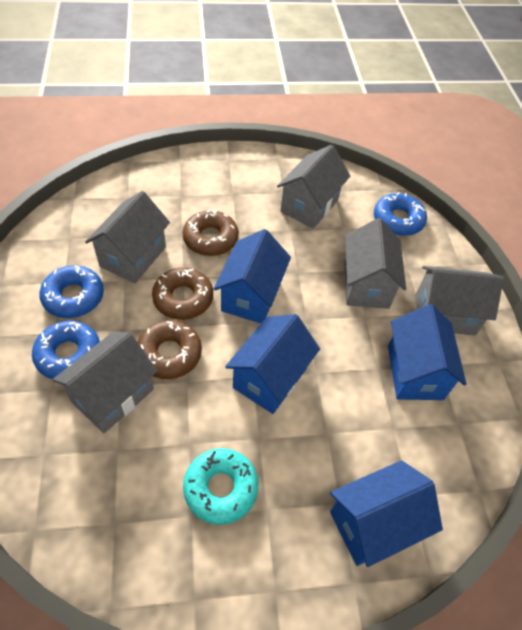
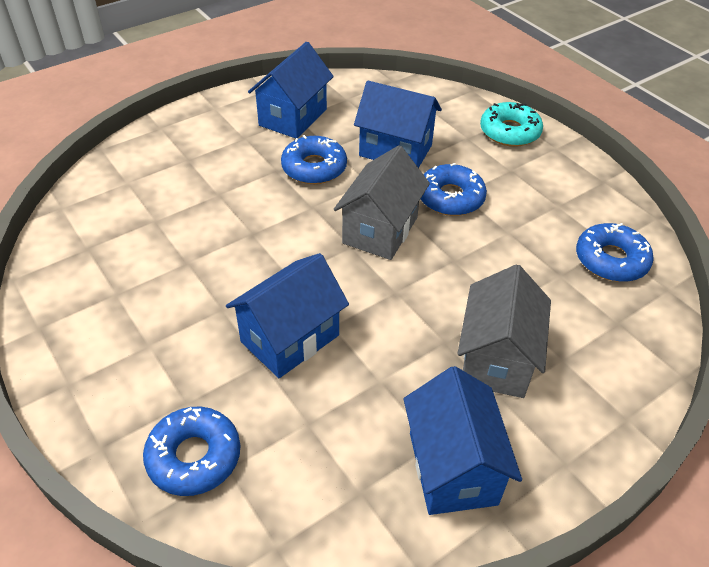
blue donut: [32,321,100,379] [39,265,104,318] [374,192,427,236] = 3 -> [143,407,240,496] [281,135,347,184] [421,163,487,216] [576,223,654,282] = 4
brown donut: [138,320,202,379] [152,267,213,320] [182,210,239,256] = 3 -> none = 0
grey house: [53,332,158,433] [85,191,170,283] [277,145,350,229] [345,218,406,309] [416,266,504,335] = 5 -> [334,145,430,260] [457,264,551,398] = 2

